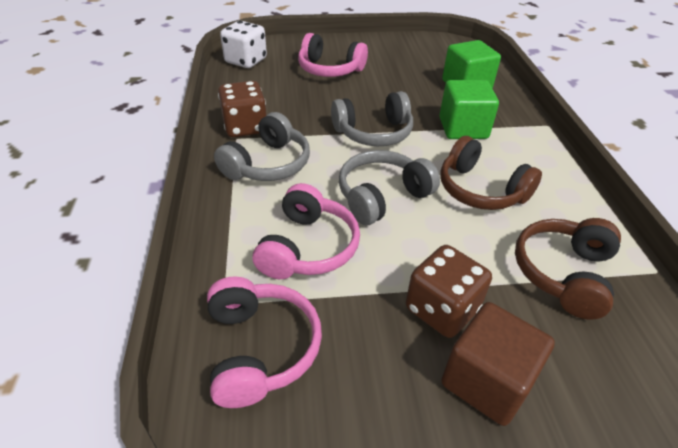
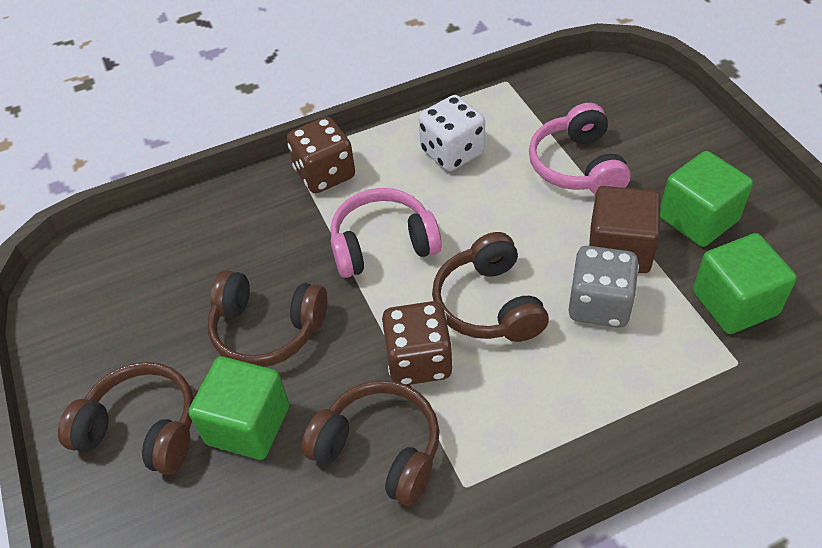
brown headphones: [440,136,542,210] [515,218,621,320] = 2 -> [58,362,194,475] [208,270,327,367] [301,380,439,506] [432,232,549,342] = 4
green cube: [439,80,499,139] [442,40,501,88] = 2 -> [188,356,289,460] [660,151,753,247] [693,233,797,334] = 3
grey dice: none = 0 -> [568,246,639,328] = 1
grey headphones: [214,112,310,181] [331,91,413,146] [339,150,440,225] = 3 -> none = 0
pink headphones: [207,276,322,408] [253,183,360,279] [298,33,368,77] = 3 -> [331,188,442,278] [529,103,631,195] = 2

